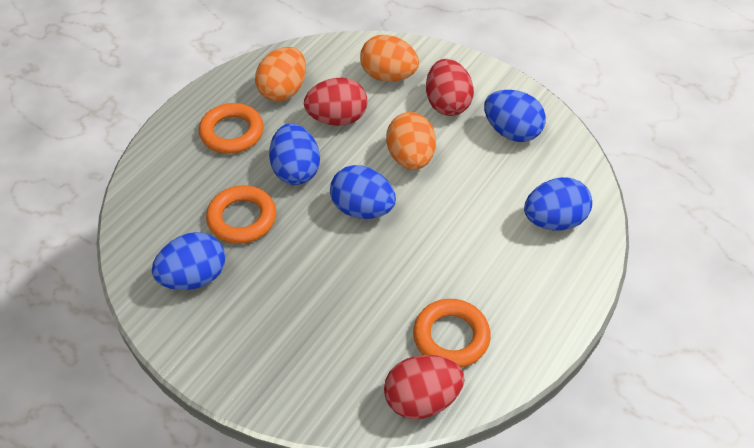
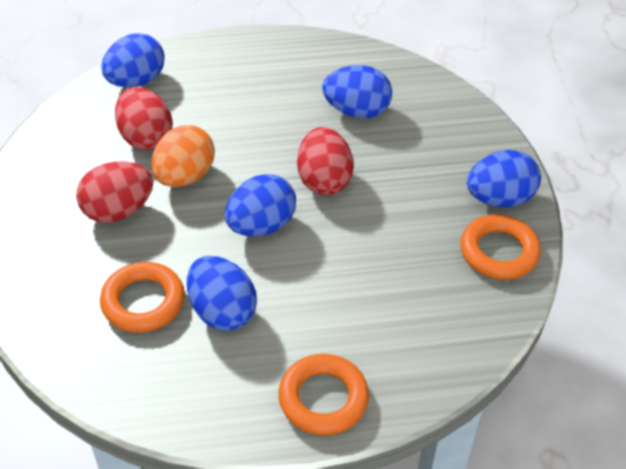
orange egg: [255,47,306,101] [360,35,419,82] [386,112,436,170] = 3 -> [151,125,215,187] = 1

